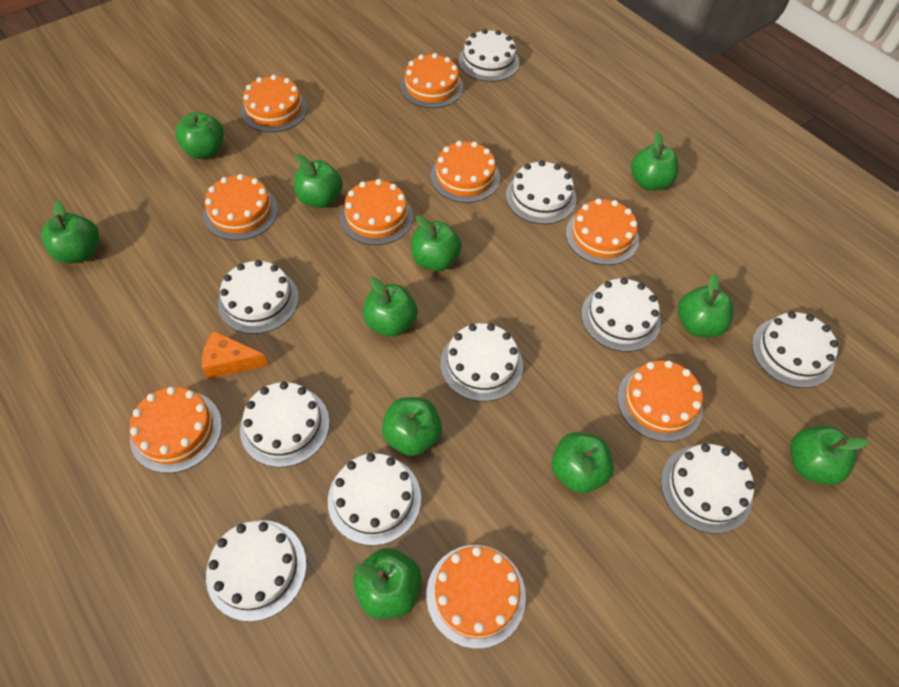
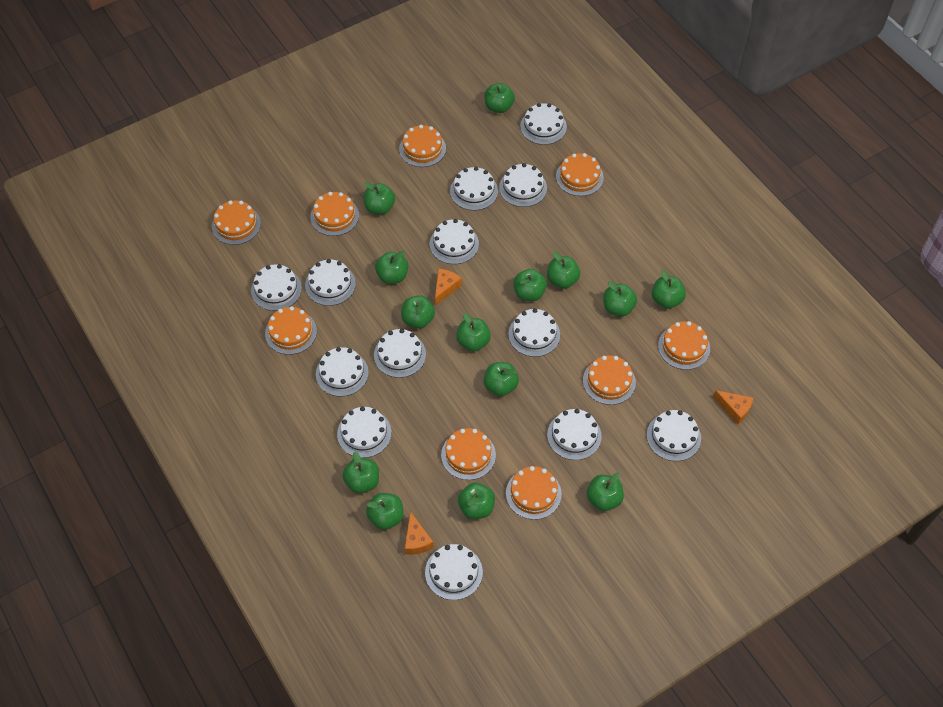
green apple: [41,200,99,263] [175,112,224,159] [294,154,343,208] [353,548,421,619] [363,277,418,337] [382,397,442,456] [411,215,462,271] [551,432,614,493] [631,132,679,190] [678,274,734,337] [790,425,869,485] = 11 -> [342,452,379,494] [363,182,395,215] [366,493,404,530] [375,251,408,284] [401,295,435,329] [456,313,491,351] [458,482,495,519] [483,362,519,396] [485,83,515,113] [513,269,547,301] [547,252,580,289] [587,473,624,511] [603,281,637,316] [652,270,686,309] = 14
orange cheese: [202,331,268,379] = 1 -> [405,511,434,555] [435,269,462,306] [713,390,753,424] = 3
white cake: [206,520,307,622] [218,260,299,334] [240,382,329,467] [328,453,421,546] [440,323,523,401] [458,29,519,82] [506,160,576,224] [581,278,661,352] [661,444,755,534] [752,312,838,388] = 10 -> [251,264,302,311] [305,259,356,306] [316,347,369,397] [337,406,391,458] [374,329,426,378] [425,544,483,600] [430,219,479,264] [450,167,498,210] [499,163,547,207] [508,308,560,357] [520,103,567,145] [547,409,602,460] [647,410,701,461] = 13

